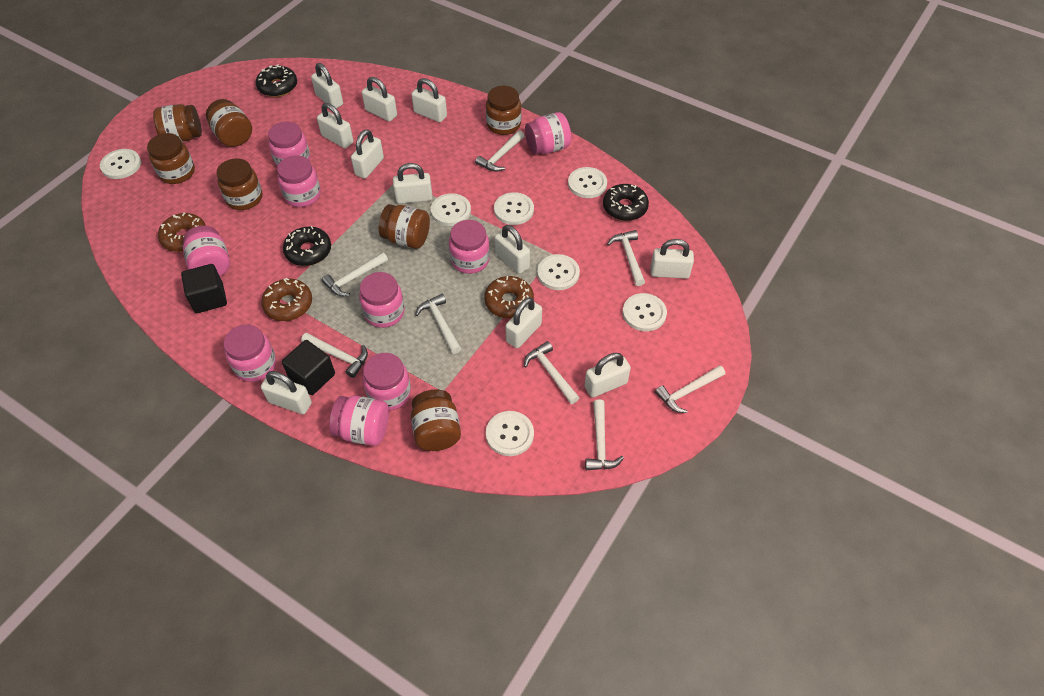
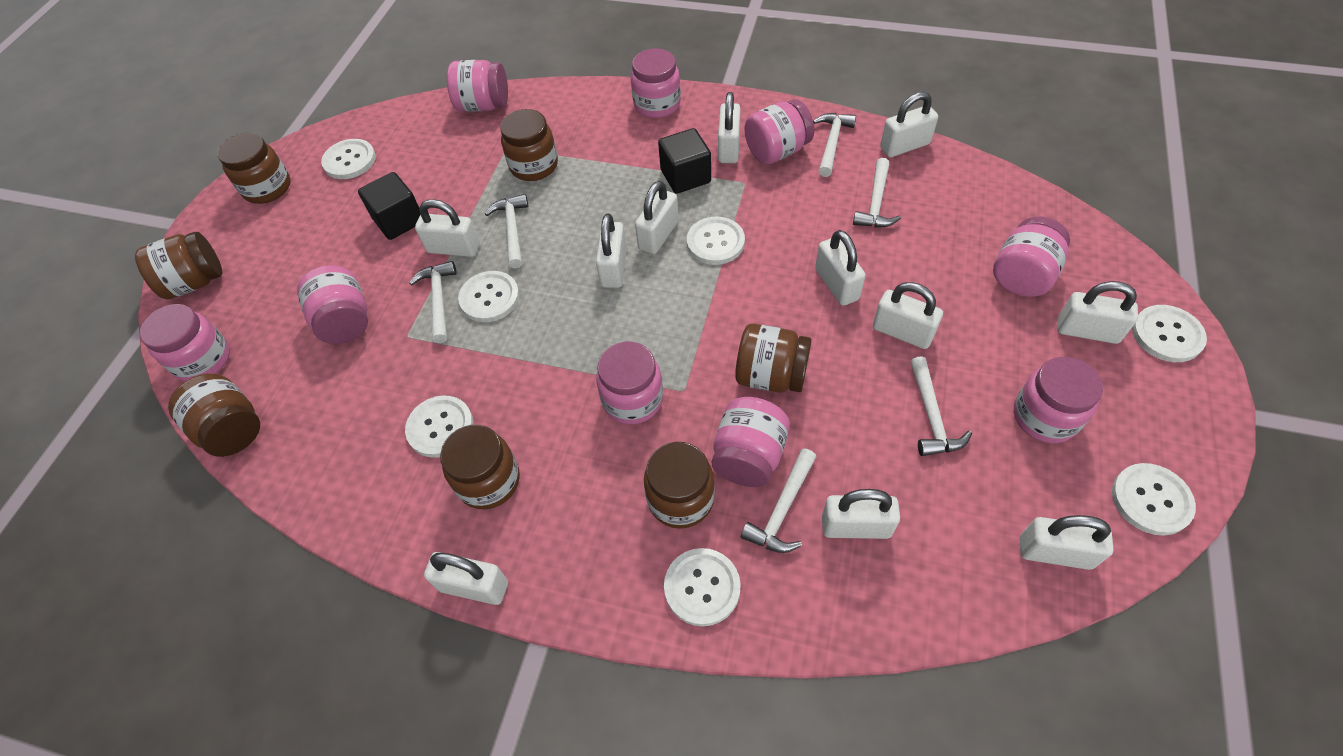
black donut: [256,64,297,97] [283,226,331,266] [603,184,649,221] = 3 -> none = 0
brown donut: [158,213,206,252] [261,278,312,321] [484,276,534,318] = 3 -> none = 0
white hammer: [301,333,368,378] [322,252,388,296] [415,294,461,354] [475,130,524,172] [524,341,579,404] [585,400,624,470] [607,230,645,286] [655,365,725,413] = 8 -> [409,261,456,343] [485,194,528,268] [741,448,816,553] [813,113,856,177] [853,158,901,228] [910,356,972,456] = 6

